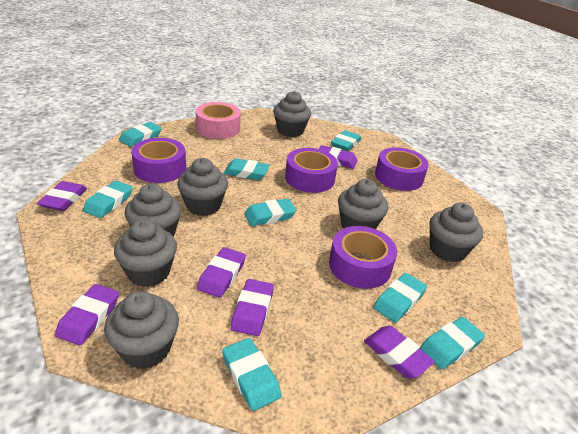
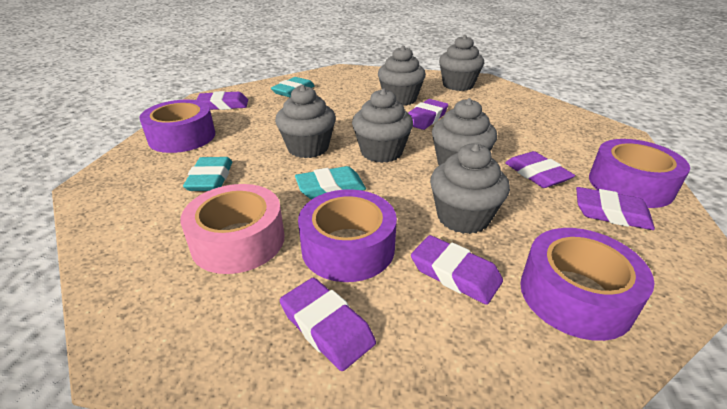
grey cupcake: [104,291,179,369] [114,219,177,287] [125,184,182,237] [177,158,228,216] [273,91,311,137] [338,179,388,229] [429,203,483,262] = 7 -> [275,85,336,158] [352,88,413,163] [378,46,426,106] [430,143,510,234] [432,98,497,165] [439,35,484,91] = 6
turquoise eraser: [83,180,133,218] [119,122,162,147] [222,338,282,411] [224,159,270,180] [244,198,297,226] [331,130,361,151] [373,273,427,323] [420,317,485,370] = 8 -> [183,157,232,191] [271,77,315,97] [295,166,366,199] = 3

